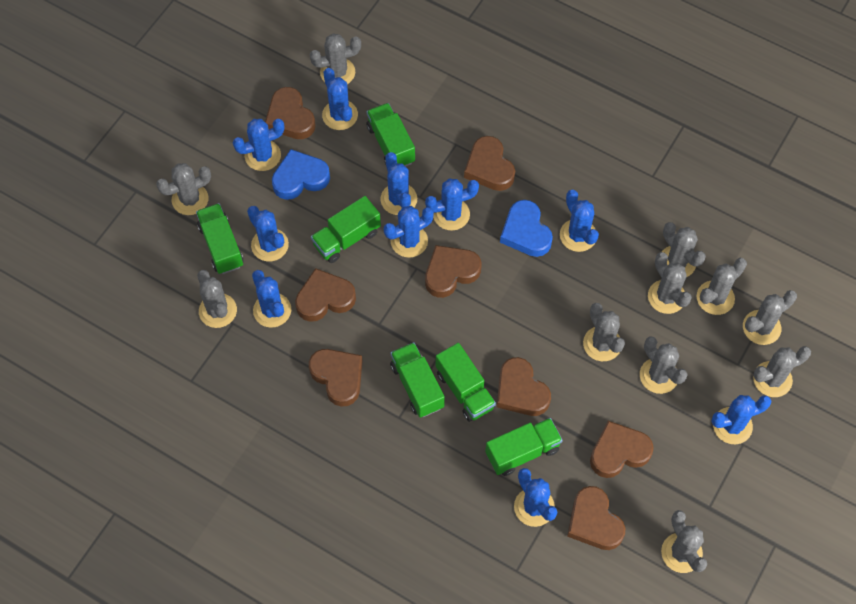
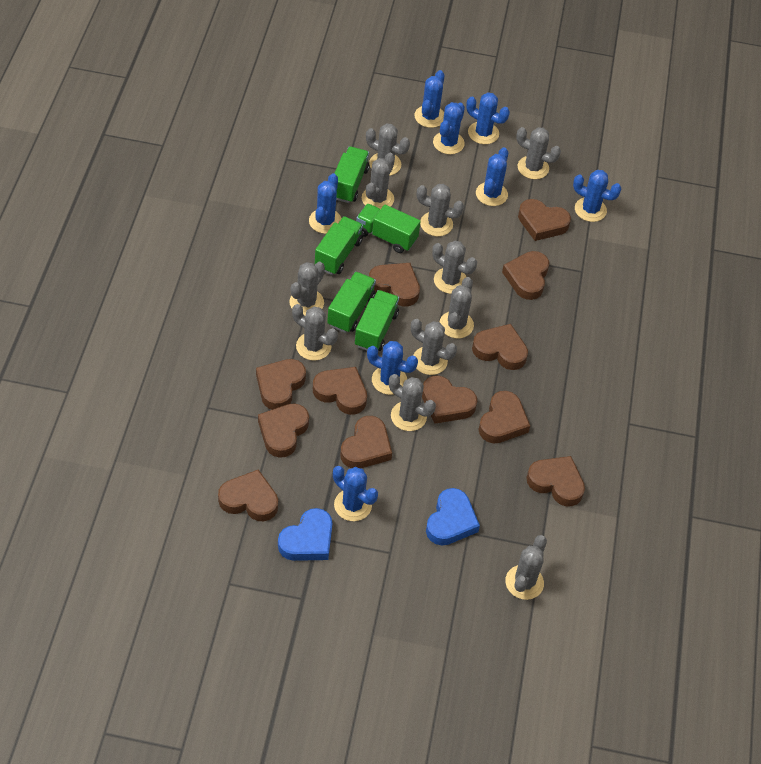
blue cactus: [233,119,284,171] [247,206,289,261] [252,270,291,328] [322,68,358,130] [380,152,417,215] [384,206,434,258] [425,179,479,231] [514,468,558,527] [560,190,599,252] [711,395,771,444] = 10 -> [309,173,342,234] [333,466,378,521] [367,341,418,395] [414,70,445,128] [433,102,465,154] [466,92,510,144] [476,147,508,206] [573,170,621,222] = 8
brown heart: [265,87,316,139] [295,268,356,322] [309,349,363,407] [425,245,481,298] [464,136,515,191] [497,357,551,416] [567,486,625,550] [590,421,654,478] = 8 -> [218,469,278,521] [256,359,306,410] [258,403,309,458] [313,367,367,415] [340,416,392,468] [369,263,420,306] [422,376,477,424] [472,324,528,370] [478,391,530,443] [502,251,549,300] [518,199,571,241] [526,456,585,507] = 12
green truck: [196,203,244,274] [311,196,381,263] [366,103,415,167] [390,342,445,418] [436,343,496,422] [485,418,563,476] = 6 -> [315,216,363,275] [327,272,376,333] [334,147,370,203] [355,290,399,351] [356,204,421,253] = 5

